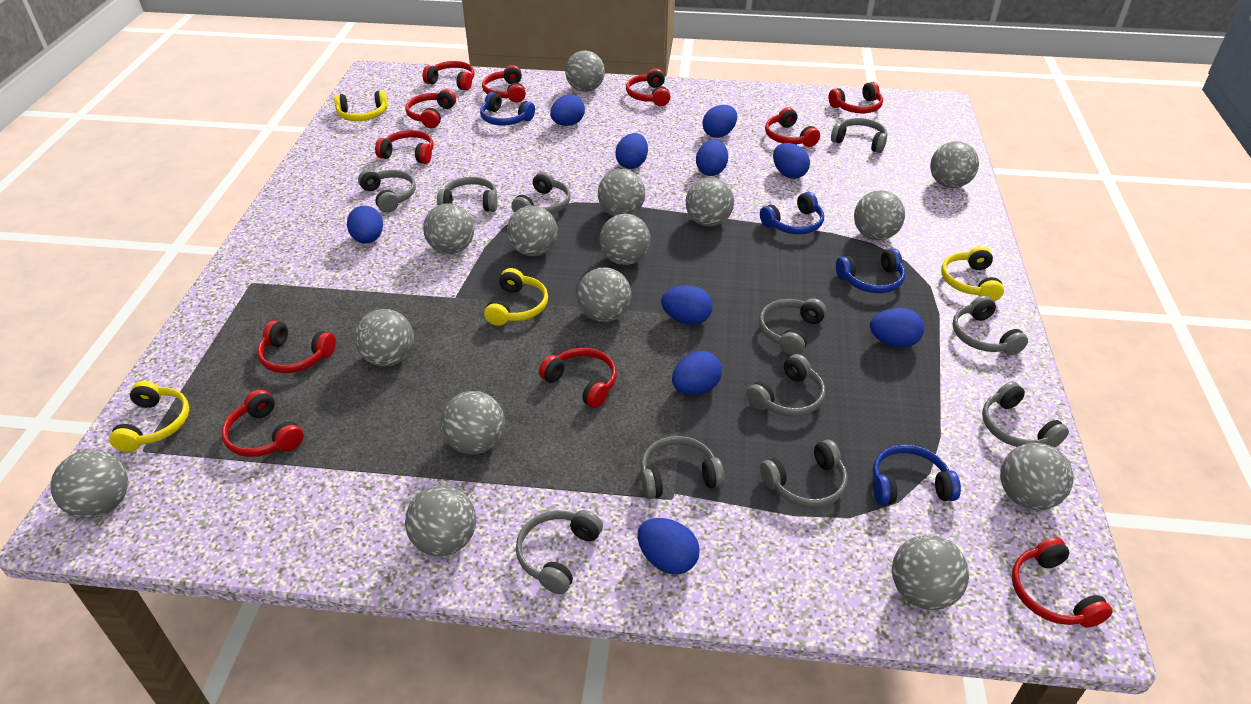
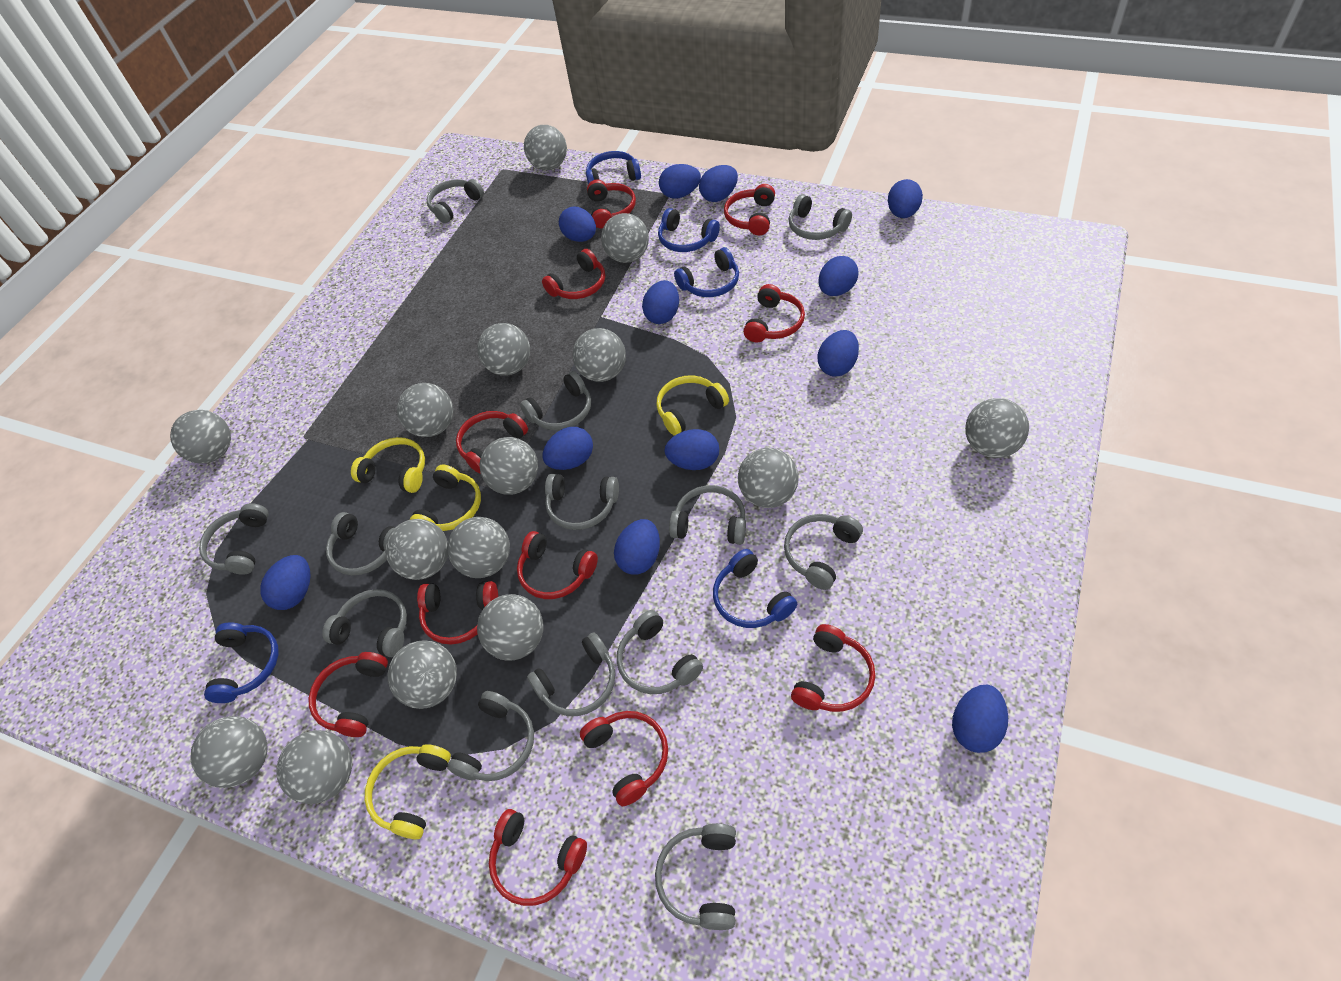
blue egg: [347,206,383,244] [550,95,585,126] [615,133,648,169] [637,518,700,575] [661,285,713,325] [672,351,722,395] [696,140,728,176] [703,105,737,138] [773,143,810,179] [870,308,924,348] = 10 -> [260,555,311,610] [543,427,593,470] [559,207,596,242] [614,519,660,575] [642,280,679,324] [659,164,701,199] [664,429,719,470] [699,165,738,202] [817,330,859,376] [819,256,859,296] [888,179,923,218] [952,685,1008,753] = 12
blue headphones: [480,92,535,126] [760,192,824,234] [836,248,905,293] [873,444,961,505] = 4 -> [204,622,278,703] [586,151,641,184] [658,208,720,252] [674,247,739,297] [713,549,797,628] = 5
grey headphones: [358,169,416,213] [437,177,498,212] [511,172,571,214] [516,510,603,594] [641,436,724,499] [746,354,825,417] [759,298,827,355] [760,440,847,508] [831,118,887,153] [952,295,1028,355] [982,381,1069,448] = 11 -> [199,503,269,575] [322,589,407,657] [326,512,395,575] [427,179,484,224] [447,691,534,781] [520,371,591,431] [527,633,615,716] [545,474,619,530] [617,610,703,694] [655,823,736,930] [669,485,746,545] [784,514,863,590] [788,194,852,240] = 13

